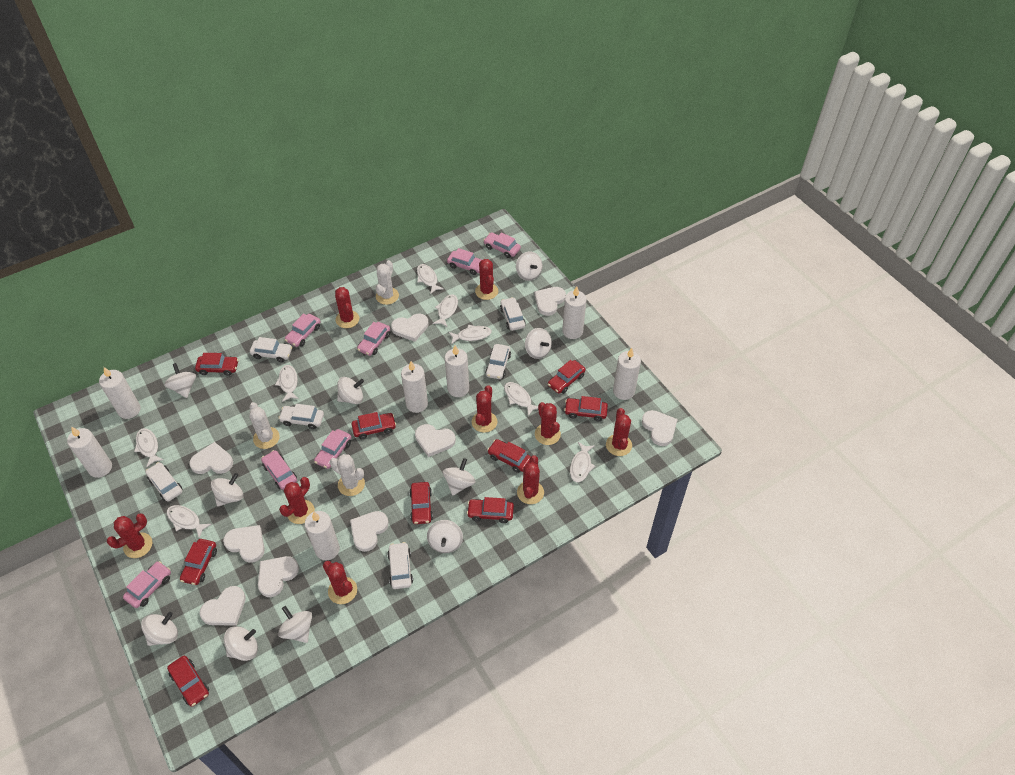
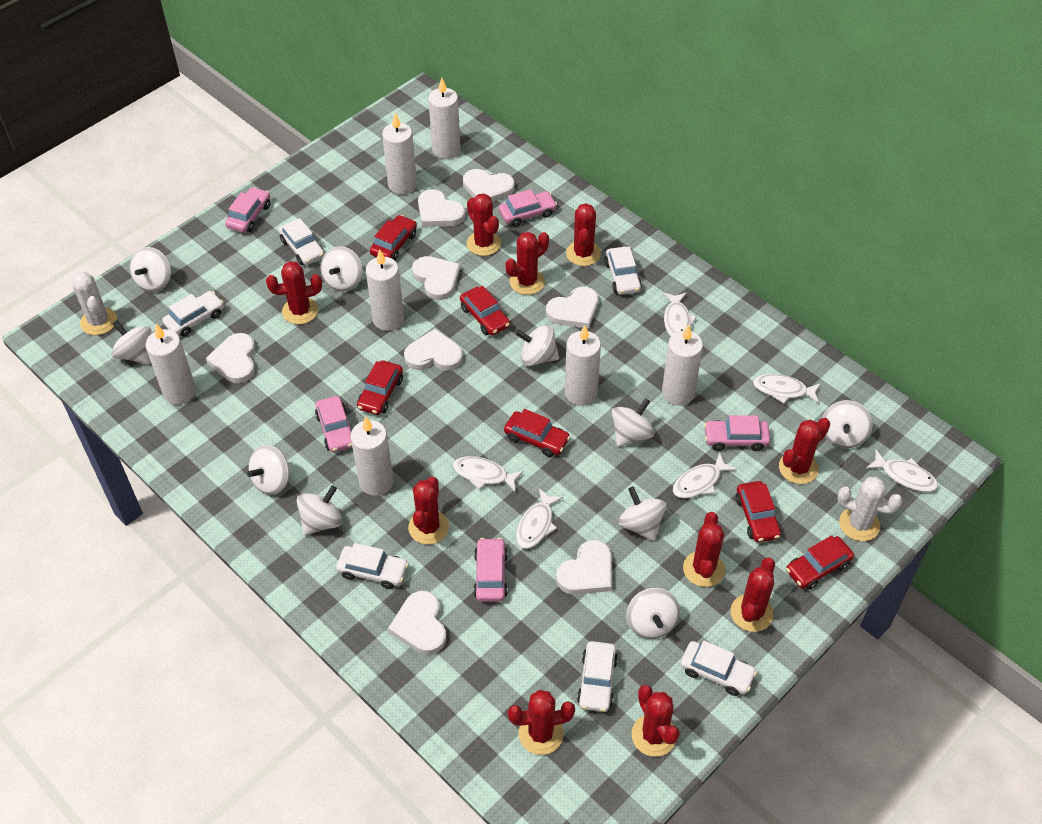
pink car: [123,561,171,608] [261,450,297,490] [285,313,321,347] [314,429,351,469] [357,322,390,356] [447,248,482,275] [483,232,521,258] = 7 -> [225,187,270,233] [315,396,352,452] [473,538,508,602] [498,189,557,227] [704,415,770,451] = 5
red cactus: [107,513,152,558] [279,477,315,524] [323,561,357,604] [335,287,359,328] [472,385,497,433] [475,259,498,300] [517,455,544,504] [535,402,561,445] [606,408,632,456] = 9 -> [266,261,322,324] [408,477,449,545] [466,193,501,256] [506,232,549,295] [508,690,575,755] [566,203,601,266] [632,685,680,757] [683,512,725,587] [731,557,775,632] [779,418,830,484] = 10
red car: [167,656,209,707] [180,539,217,585] [195,353,238,376] [352,412,396,439] [409,482,433,524] [467,497,514,523] [487,439,531,473] [548,360,586,394] [564,396,608,421] = 9 -> [357,360,403,415] [370,215,417,260] [460,286,510,335] [504,409,570,457] [736,481,781,542] [786,535,854,590] = 6
white cactus: [249,402,280,449] [330,454,365,496] [376,260,399,305] = 3 -> [72,272,117,335] [837,477,903,541] = 2
white fish: [134,428,164,467] [167,505,211,538] [275,365,299,402] [417,264,444,294] [433,295,458,327] [448,325,492,344] [504,382,538,416] [570,442,595,482] = 8 -> [453,456,523,492] [516,488,563,549] [663,292,697,336] [673,452,737,498] [753,374,821,404] [866,450,938,492] = 6
white heart: [189,442,233,474] [200,586,246,626] [223,525,265,563] [258,556,299,597] [350,511,389,552] [391,314,429,342] [415,424,456,457] [534,287,566,316] [642,410,678,446] = 9 -> [206,333,255,383] [388,591,446,655] [404,329,463,371] [412,256,460,300] [418,189,465,227] [463,169,515,202] [546,287,599,329] [556,540,612,594] = 8

